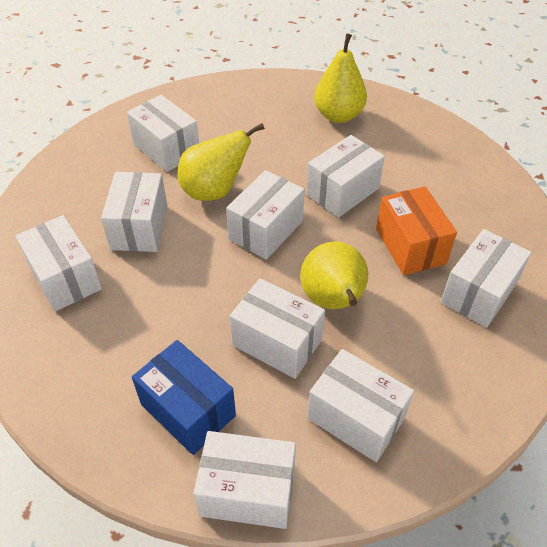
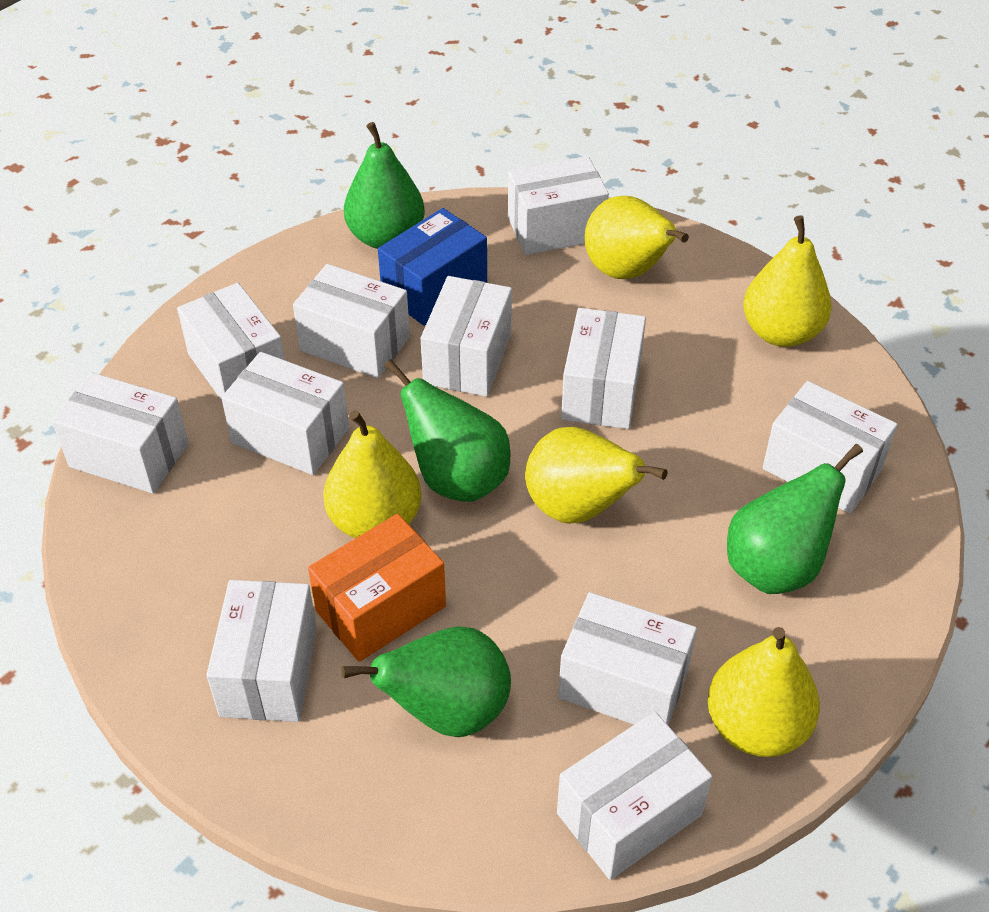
green pear: none = 0 -> [341,626,511,737] [344,122,425,249] [384,359,510,502] [727,444,863,594] = 4
white box: [15,215,102,312] [101,172,168,252] [127,95,199,172] [194,431,296,529] [226,170,304,260] [230,278,325,379] [306,135,385,218] [307,349,414,462] [441,229,531,328] = 9 -> [52,372,189,494] [177,283,285,401] [206,580,317,722] [221,352,349,475] [293,264,410,379] [421,276,512,397] [508,156,609,255] [557,712,712,880] [558,592,697,726] [561,308,646,429] [763,381,897,514] = 11
yellow pear: [177,123,265,201] [300,242,368,309] [314,33,367,123] = 3 -> [323,410,422,538] [525,427,668,524] [585,196,689,279] [708,627,820,757] [743,215,832,347] = 5

